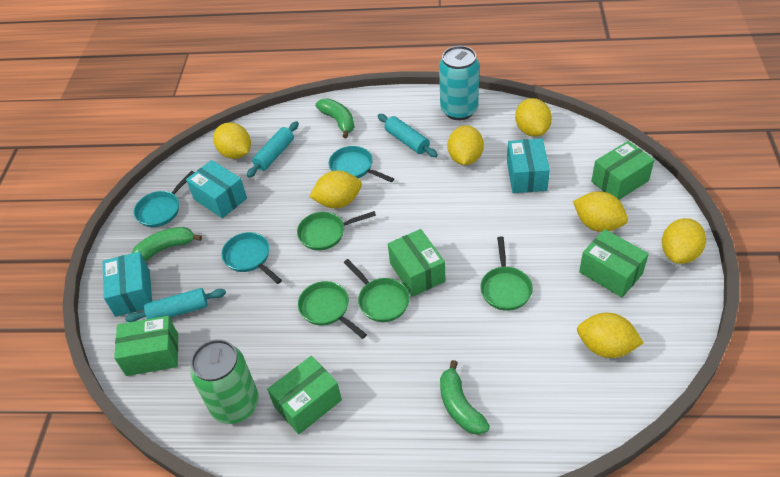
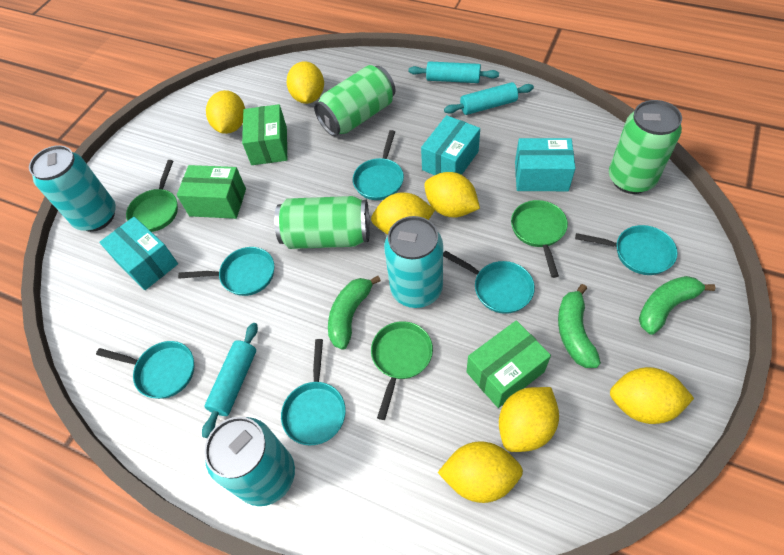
green box: [114,316,178,376] [267,356,342,434] [388,229,446,297] [579,229,649,298] [591,141,654,200] = 5 -> [177,165,246,219] [242,104,287,165] [467,320,551,408] = 3
green can: [190,339,259,424] = 1 -> [274,196,370,249] [314,65,396,137] [609,100,682,194] = 3
green pan: [297,211,376,251] [298,281,367,339] [344,259,410,322] [480,236,533,311] = 4 -> [126,160,178,232] [371,321,433,420] [511,200,568,278] = 3
turquoise can: [439,46,479,120] = 1 -> [29,145,116,232] [204,417,295,506] [384,216,443,308] = 3
turquoise pan: [134,171,195,227] [221,232,282,284] [329,146,394,182] = 3 -> [96,341,194,399] [178,247,274,296] [281,339,346,445] [353,130,404,200] [443,250,535,314] [575,225,677,275] = 6

